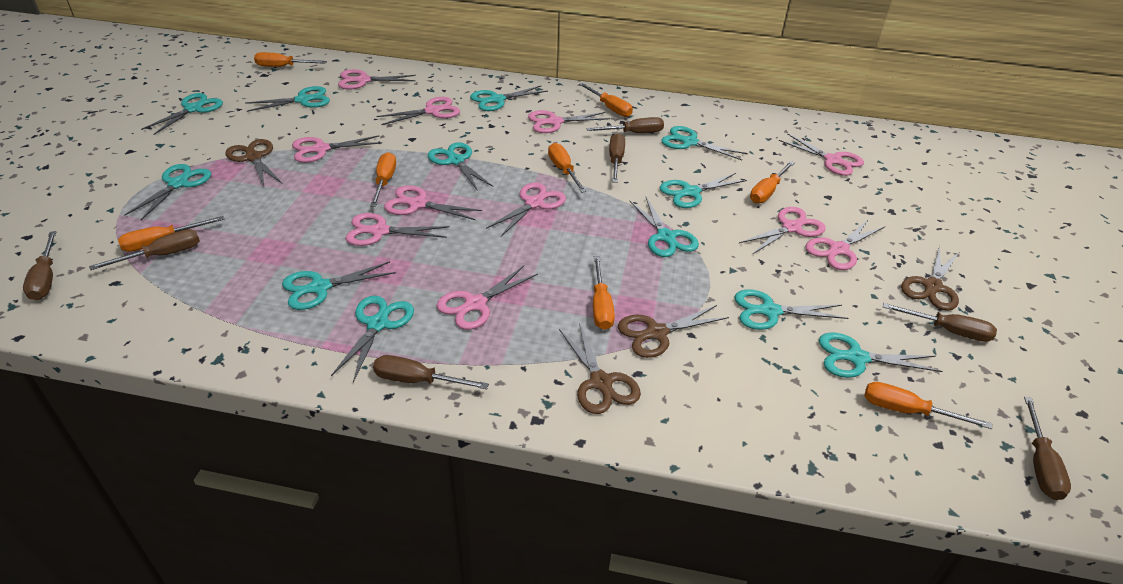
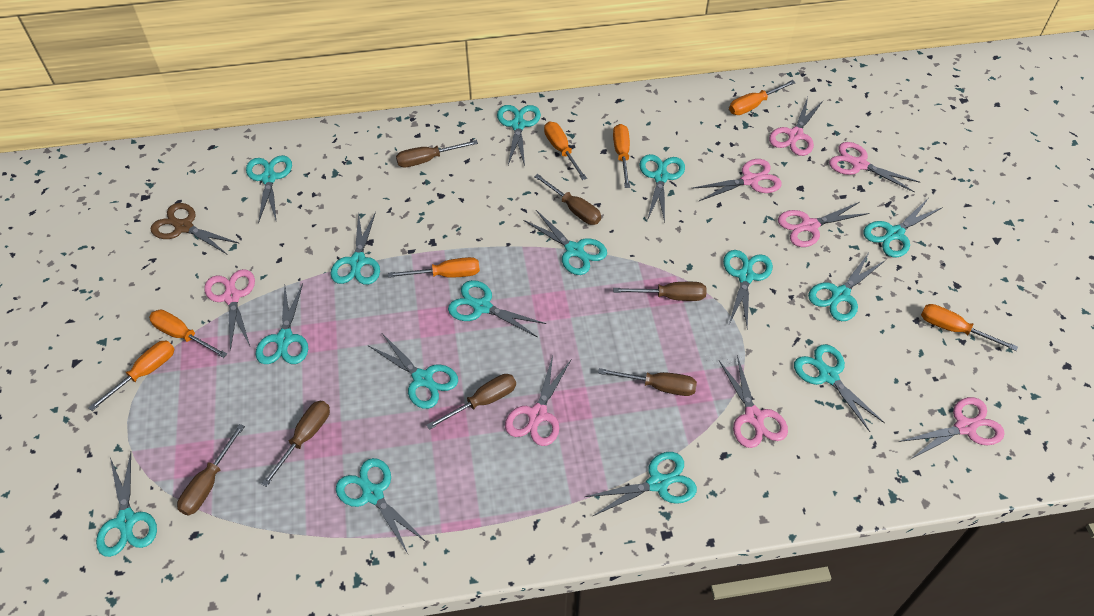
brown scissors: [225,139,282,186] [559,323,641,414] [618,305,729,358] [901,246,959,311] = 4 -> [151,203,239,255] = 1
orange screwdriver: [118,216,225,252] [254,52,327,67] [370,152,396,207] [548,143,587,193] [579,83,633,117] [593,256,615,330] [750,161,794,203] [864,382,992,429] = 8 -> [88,340,174,411] [149,310,227,358] [388,257,480,278] [544,121,587,180] [613,124,630,188] [729,80,796,115] [921,304,1018,351] = 7
pink scissors: [292,135,382,163] [338,69,416,89] [345,213,449,246] [376,97,460,125] [384,185,482,220] [436,266,538,330] [486,182,566,237] [528,110,610,133] [739,207,826,254] [778,133,864,176] [806,219,885,270] = 11 -> [204,269,255,351] [505,356,571,446] [691,159,782,201] [719,355,788,448] [769,97,823,156] [778,202,870,247] [829,142,920,192] [899,397,1005,459] = 8
turquoise scissors: [124,164,211,220] [141,93,223,135] [245,86,330,112] [282,261,396,310] [331,296,414,382] [428,142,493,191] [470,85,548,111] [629,197,699,257] [660,173,747,208] [661,126,747,160] [735,290,848,330] [819,332,942,378] = 12 -> [96,452,157,557] [246,155,292,224] [255,283,308,364] [330,211,380,285] [336,458,426,554] [369,333,458,409] [448,280,546,337] [497,105,541,166] [523,210,607,275] [585,452,697,516] [639,154,685,222] [723,250,773,328] [794,344,885,432] [808,251,885,321] [863,199,943,257] = 15

